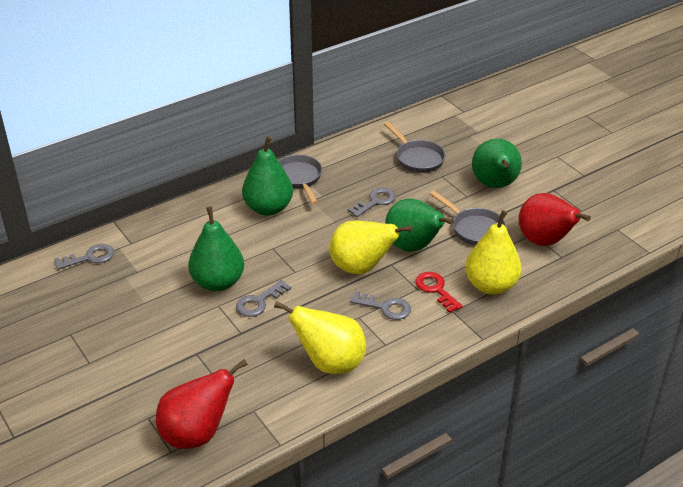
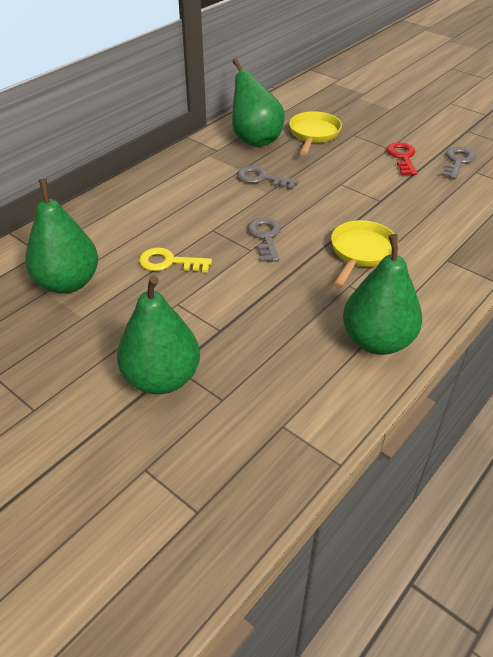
grey key: [54,244,114,270] [236,280,291,317] [348,188,396,217] [350,291,411,320] = 4 -> [237,166,298,190] [248,218,281,262] [441,147,476,179] = 3
grey pan: [278,155,322,204] [384,122,445,173] [430,191,506,245] = 3 -> none = 0
red pear: [156,359,248,449] [519,193,591,246] = 2 -> none = 0
yellow key: none = 0 -> [139,247,212,273] = 1
yellow pan: none = 0 -> [289,111,342,155] [331,220,394,288] = 2
yellow pear: [274,301,366,374] [330,220,413,274] [465,210,522,295] = 3 -> none = 0

